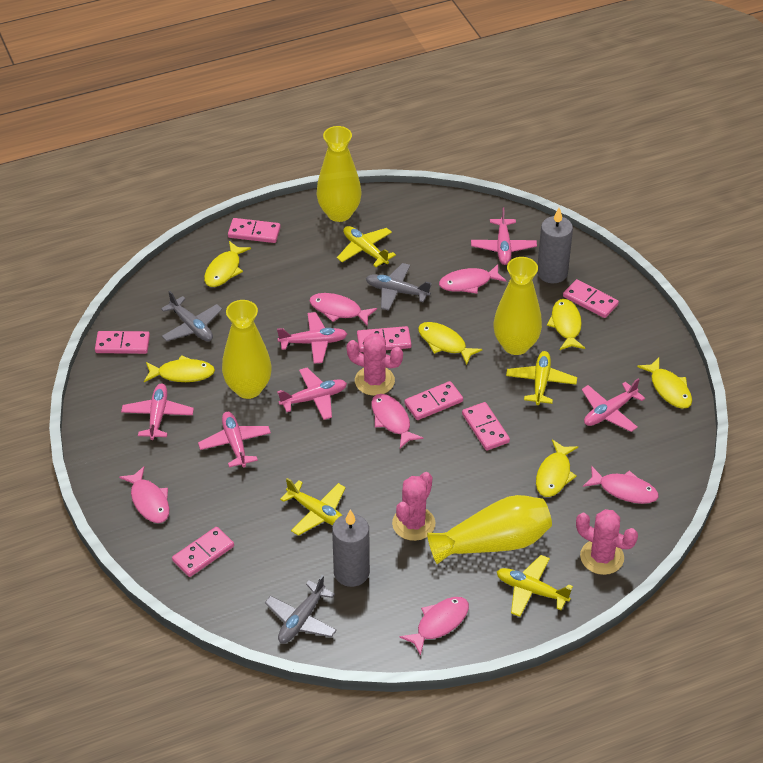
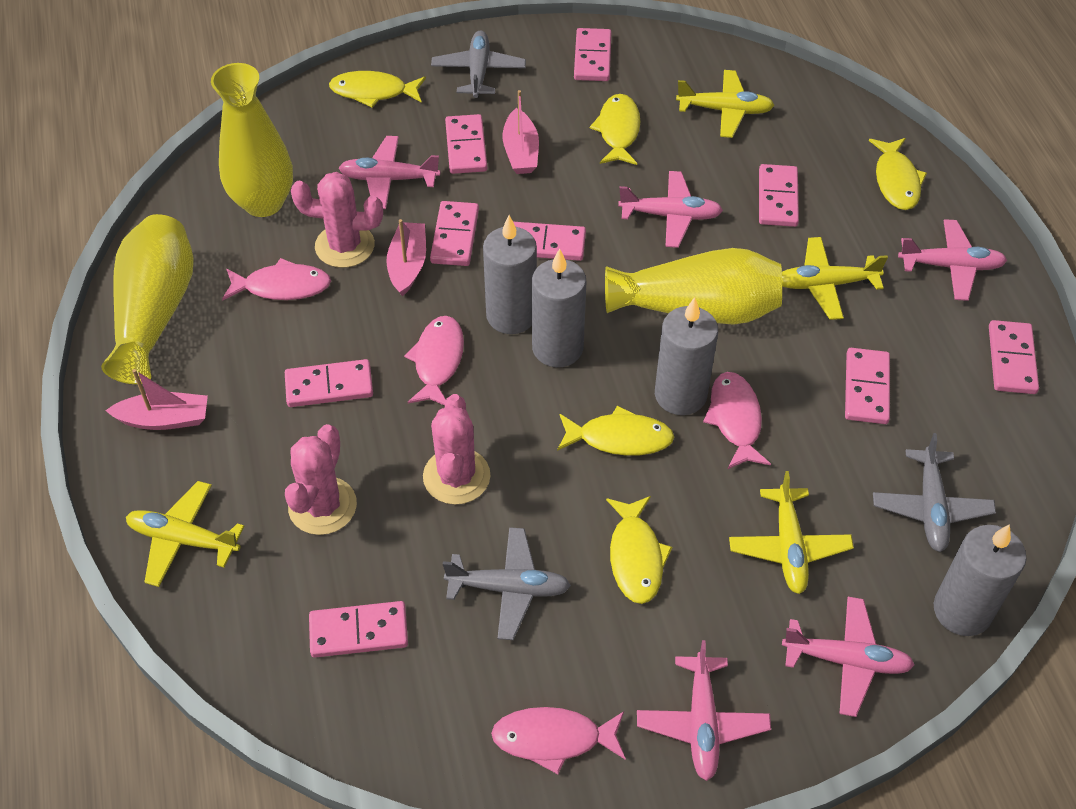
grey candle: [332,509,370,587] [537,208,573,283] = 2 -> [483,215,537,334] [532,248,586,367] [655,297,718,415] [934,524,1026,636] = 4
pink boat: none = 0 -> [105,369,208,430] [387,219,426,296] [502,90,539,174] = 3
pink domino: [95,331,150,354] [172,527,234,577] [228,218,281,243] [357,326,411,352] [404,381,463,420] [462,402,510,451] [563,279,619,318] = 7 -> [285,359,373,407] [309,601,408,658] [430,201,479,266] [445,114,487,174] [513,222,586,261] [574,28,611,81] [759,164,799,227] [845,348,890,424] [989,320,1039,394] = 9
pink fish: [119,466,169,523] [309,293,377,326] [372,394,423,448] [400,597,469,656] [439,264,506,294] [583,466,659,504] = 6 -> [222,258,331,301] [404,316,464,406] [491,707,626,774] [703,372,771,469] = 4
pink plane: [121,384,194,440] [198,412,271,467] [277,312,347,364] [277,368,347,420] [471,207,537,265] [582,378,645,432] = 6 -> [339,136,440,209] [618,171,723,248] [637,640,771,781] [782,597,915,717] [898,219,1007,301] = 5
yellow fish: [144,355,215,382] [204,241,251,287] [418,322,482,365] [536,440,578,497] [547,299,585,350] [637,358,692,409] = 6 -> [329,71,426,107] [557,406,674,456] [590,94,640,165] [606,496,672,604] [869,138,927,210] = 5
yellow vase: [222,300,272,399] [316,126,362,222] [427,495,552,564] [493,257,542,355] = 4 -> [101,214,194,384] [211,63,293,217] [605,248,782,325] = 3

